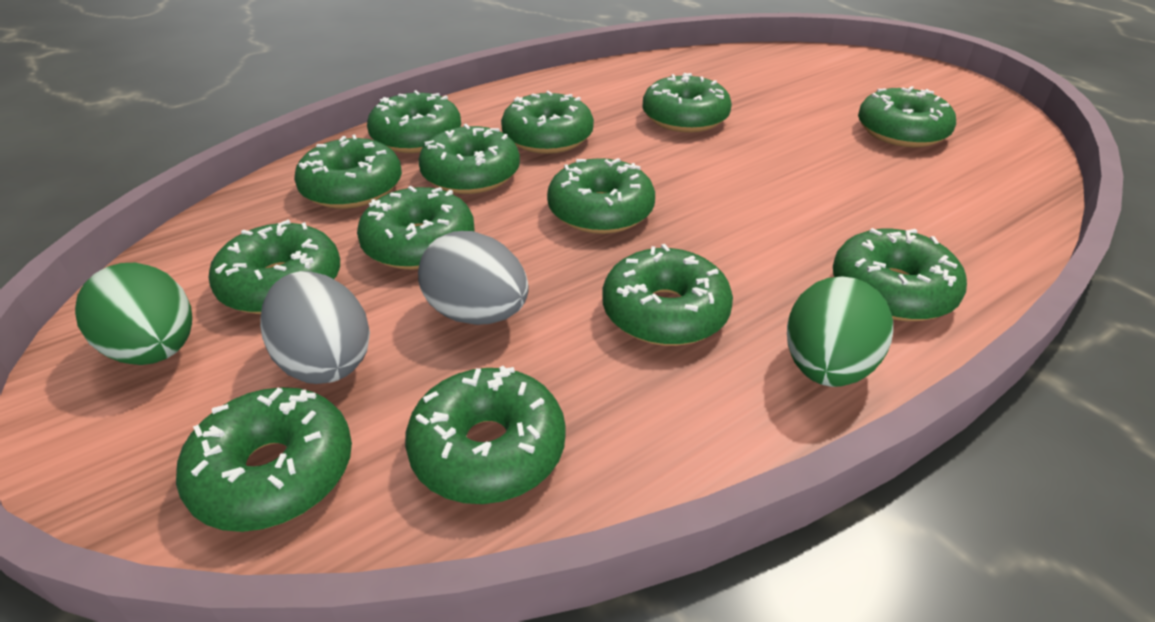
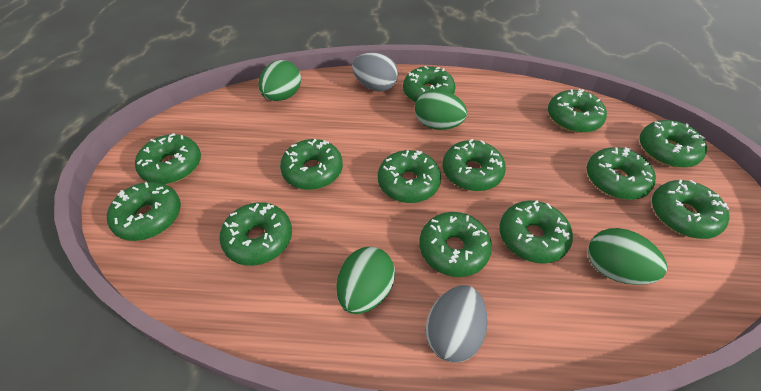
green egg: [75,263,192,365] [787,277,893,387] = 2 -> [258,60,301,101] [337,247,395,314] [415,89,467,130] [588,228,668,285] = 4

